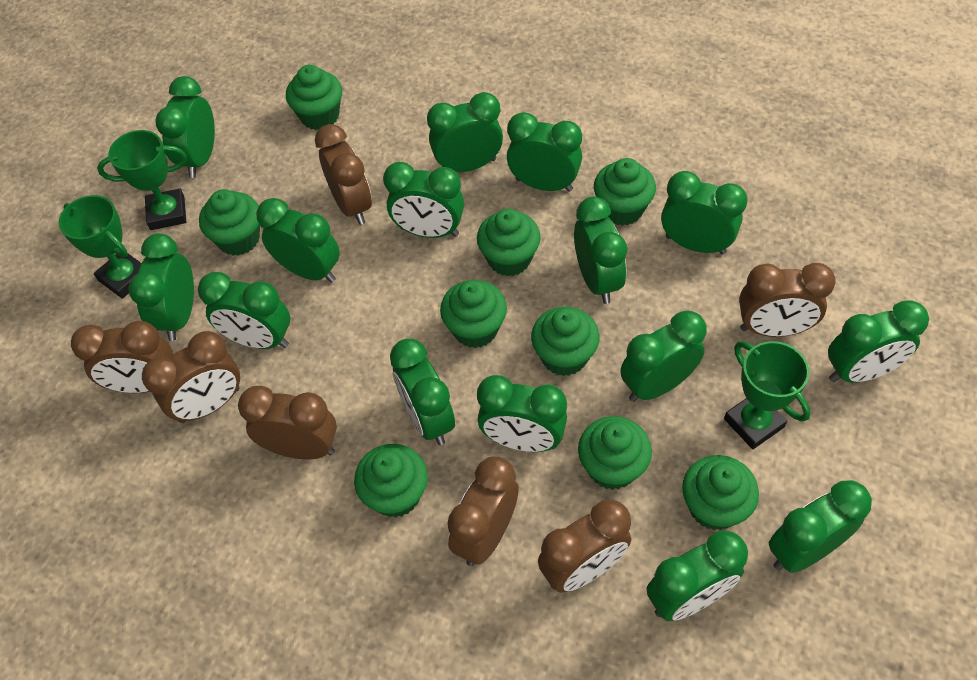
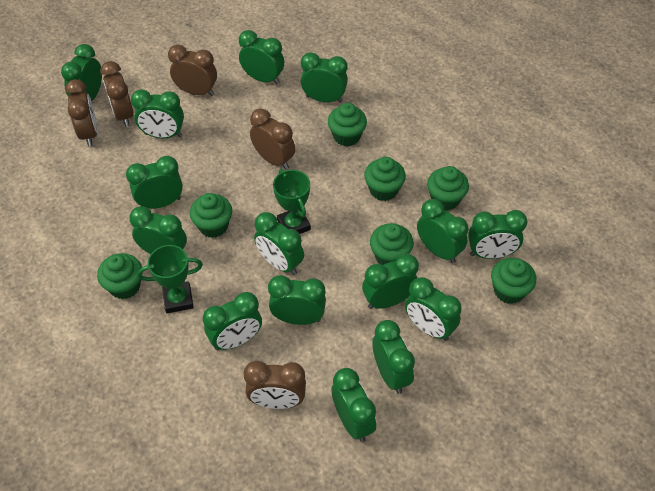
brown clock: [71,321,173,393] [142,331,240,423] [238,386,337,459] [315,124,372,225] [447,456,519,566] [538,500,631,593] [739,263,836,337] = 7 -> [65,79,98,146] [100,61,134,127] [168,45,217,96] [244,361,306,409] [250,109,295,170] = 5
green cupcake: [199,189,260,256] [286,65,342,130] [354,444,428,518] [440,280,507,348] [477,209,541,276] [531,307,600,376] [578,416,652,490] [594,158,656,226] [682,455,759,530] = 9 -> [97,253,142,299] [190,193,232,238] [328,103,367,147] [364,157,406,201] [370,223,414,265] [427,166,469,210] [491,258,536,304] = 7
green trophy: [59,195,142,299] [97,130,187,230] [724,341,811,449] = 3 -> [137,245,203,313] [273,169,311,234] = 2

